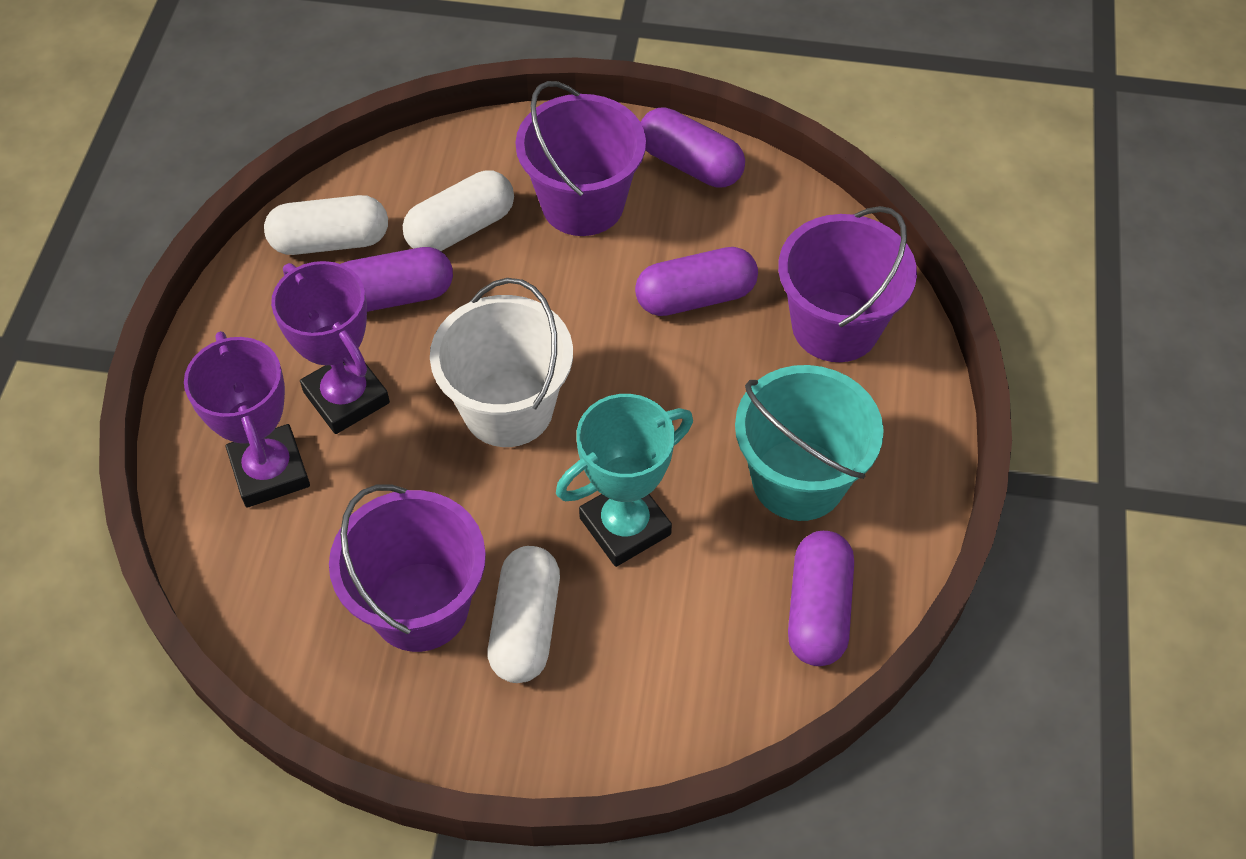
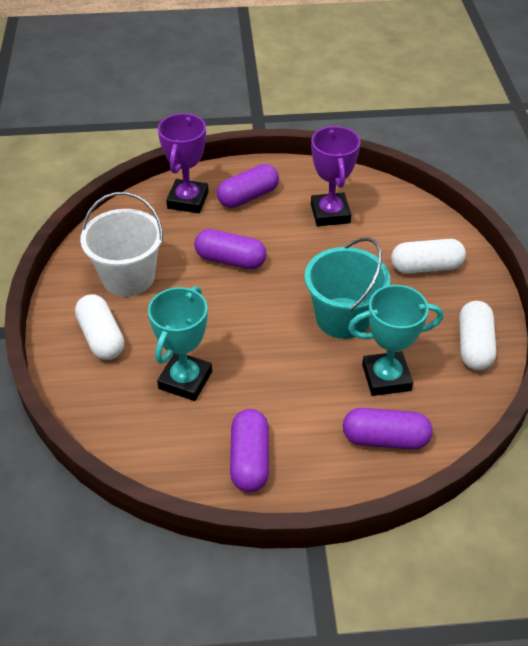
purple bucket: [329,484,486,652] [515,81,646,236] [778,206,917,362] = 3 -> none = 0
turquoise trophy: [556,394,693,567] = 1 -> [148,286,212,401] [348,285,443,396] = 2

